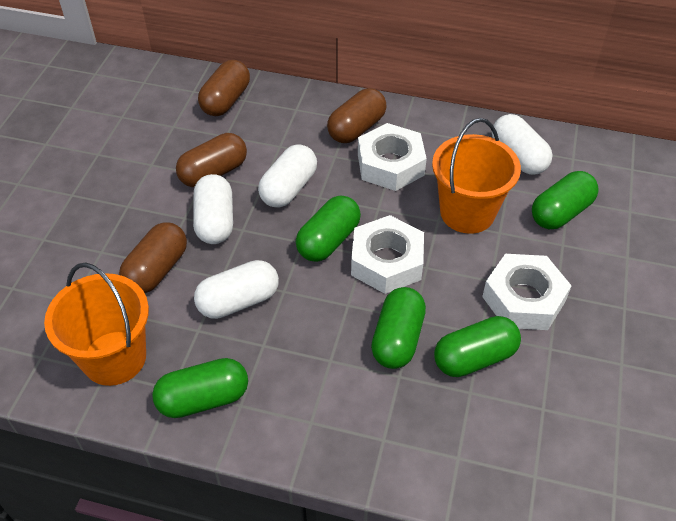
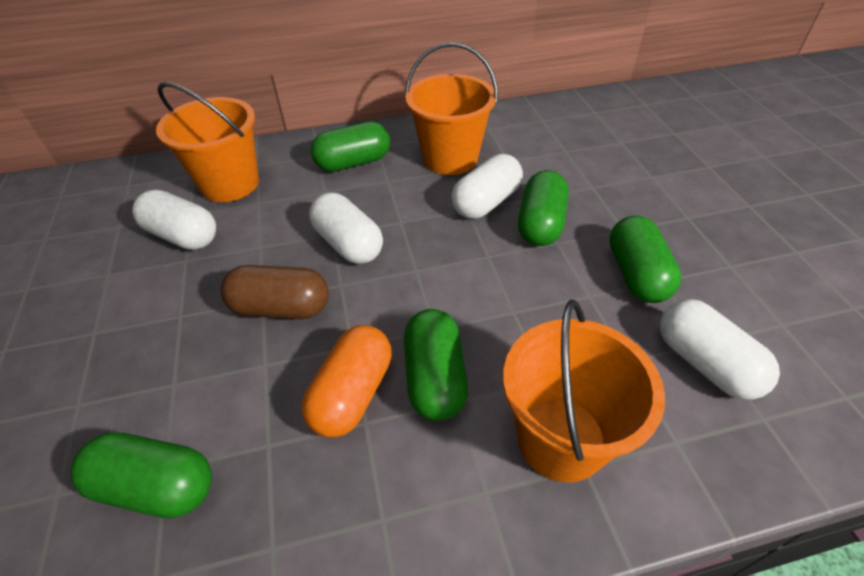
brown capsule: [119,222,187,293] [176,133,247,187] [198,60,250,116] [327,88,387,143] = 4 -> [221,265,329,319] = 1
orange bucket: [44,263,149,386] [432,118,521,234] = 2 -> [156,82,259,202] [405,42,498,175] [503,300,665,483] = 3
orange capsule: none = 0 -> [302,325,392,438] = 1
white nut: [351,215,424,294] [358,123,427,191] [482,254,572,330] = 3 -> none = 0

